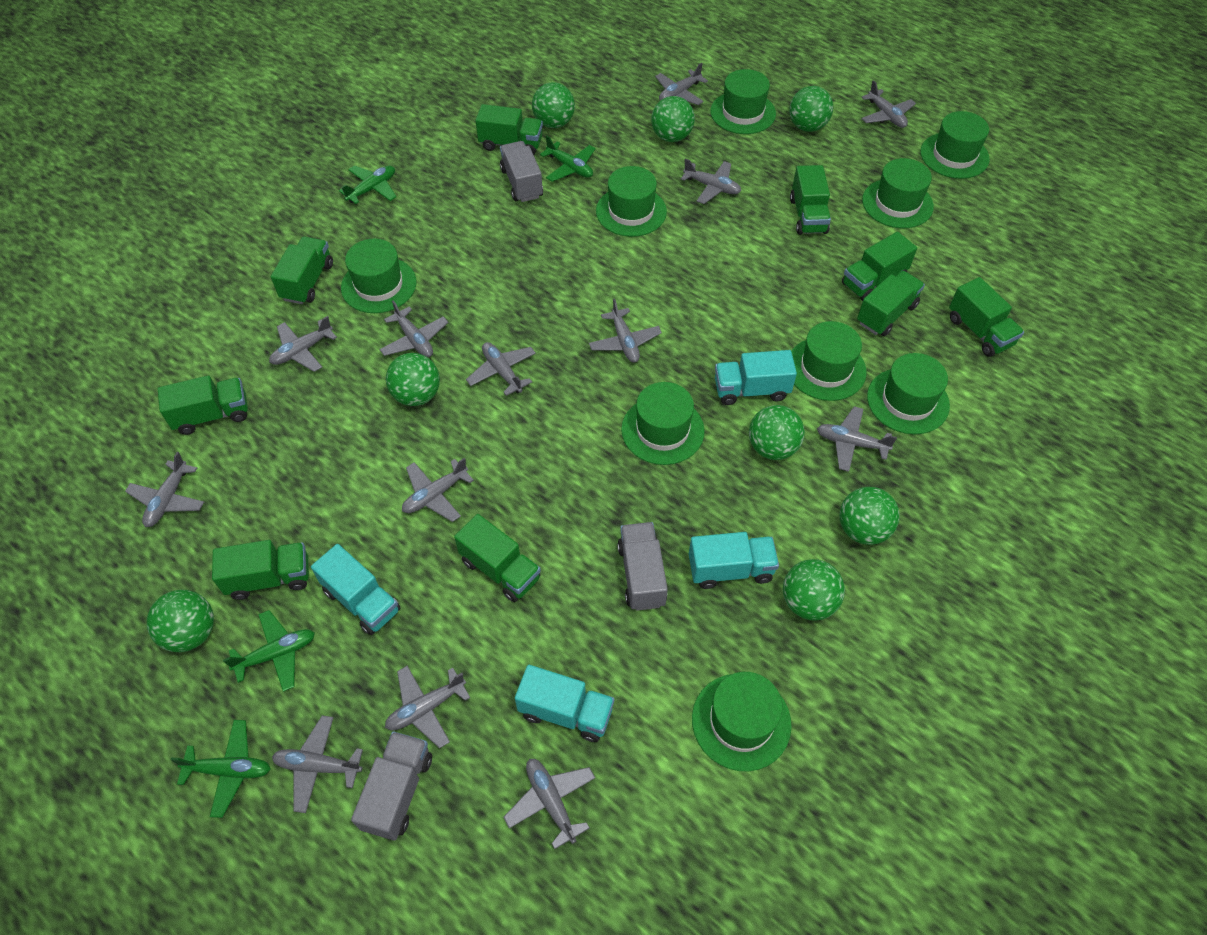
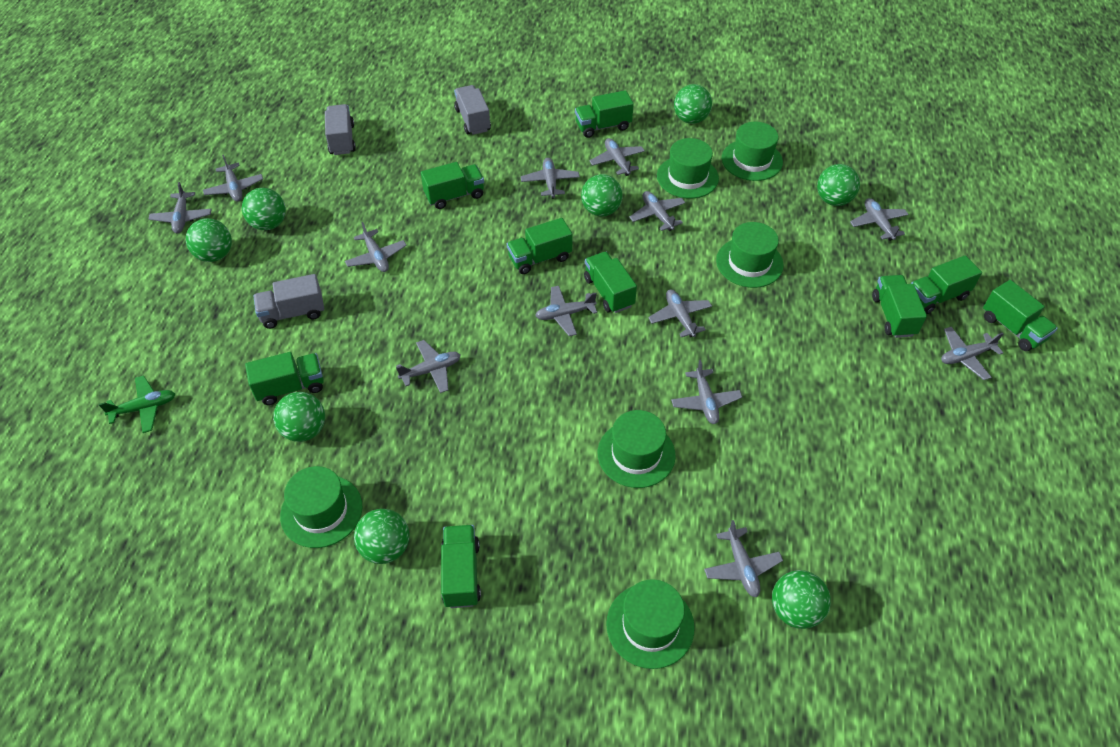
green hat: [341,239,416,313] [596,166,667,237] [621,382,705,465] [692,672,792,771] [710,69,776,134] [791,321,867,401] [862,158,934,228] [867,353,950,434] [920,111,990,179] = 9 -> [280,466,362,548] [598,410,676,488] [606,579,695,669] [657,138,719,198] [716,222,784,288] [722,122,783,181] = 6
green plane: [171,720,271,818] [223,610,315,692] [339,165,397,204] [540,135,596,182] = 4 -> [99,375,175,433] = 1
turquoise truck: [311,544,400,635] [515,665,614,742] [689,532,779,589] [715,350,797,405] = 4 -> none = 0

